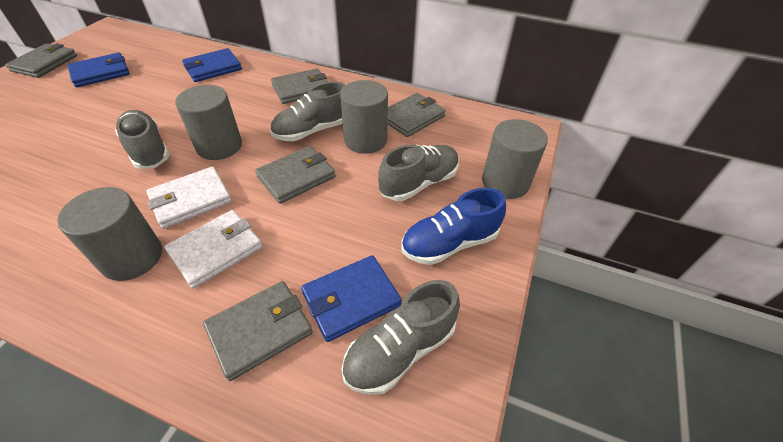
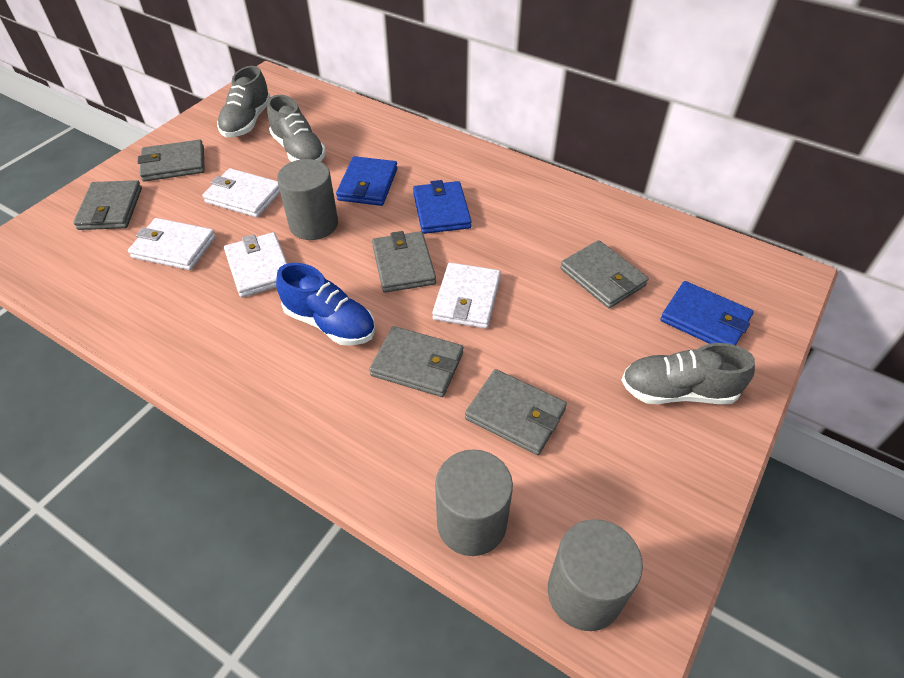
grey cylinder: [57,187,162,281] [175,85,242,160] [340,80,388,154] [482,119,548,199] = 4 -> [277,159,338,240] [435,449,513,556] [548,519,643,631] = 3
grey shoe: [115,110,170,169] [270,82,345,141] [342,280,460,395] [378,145,459,201] = 4 -> [217,66,270,137] [267,95,326,162] [621,343,755,404] = 3
grey wallet: [5,43,77,78] [203,281,313,381] [255,146,335,204] [271,68,327,104] [388,93,446,137] = 5 -> [73,180,142,230] [138,140,205,182] [369,326,463,397] [372,231,436,293] [465,369,567,455] [560,240,648,308] = 6
white wallet: [147,166,232,229] [164,210,262,289] = 2 -> [128,218,216,270] [203,168,280,218] [224,232,288,298] [432,262,501,329] = 4

